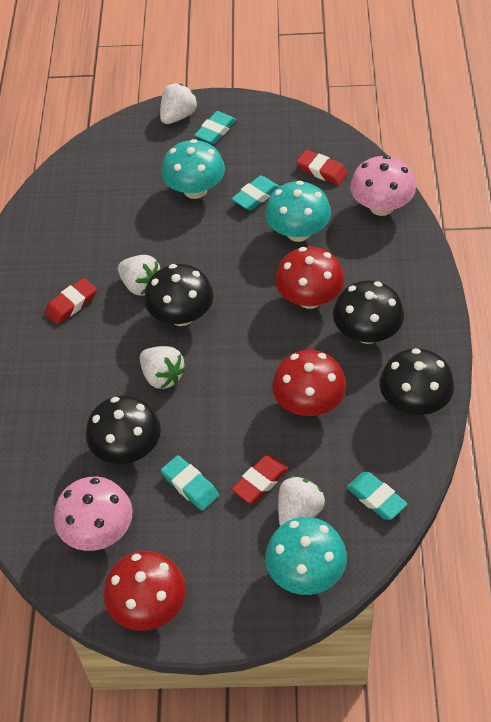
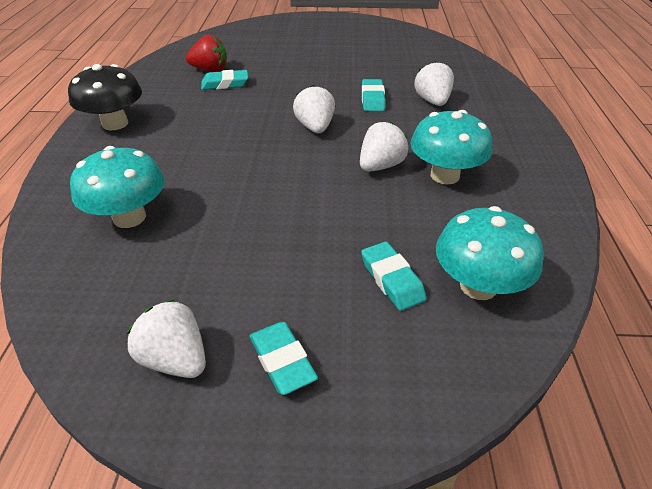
black mushroom: [86,395,161,464] [144,264,214,326] [333,280,404,344] [380,348,454,415] = 4 -> [68,64,142,130] = 1
pink mushroom: [54,477,133,551] [350,155,416,216] = 2 -> none = 0
red eraser: [44,278,97,324] [231,455,288,503] [296,150,348,185] = 3 -> none = 0
red mushroom: [104,551,186,631] [272,350,346,416] [275,247,344,309] = 3 -> none = 0
red strawberry: none = 0 -> [186,35,227,72] = 1

